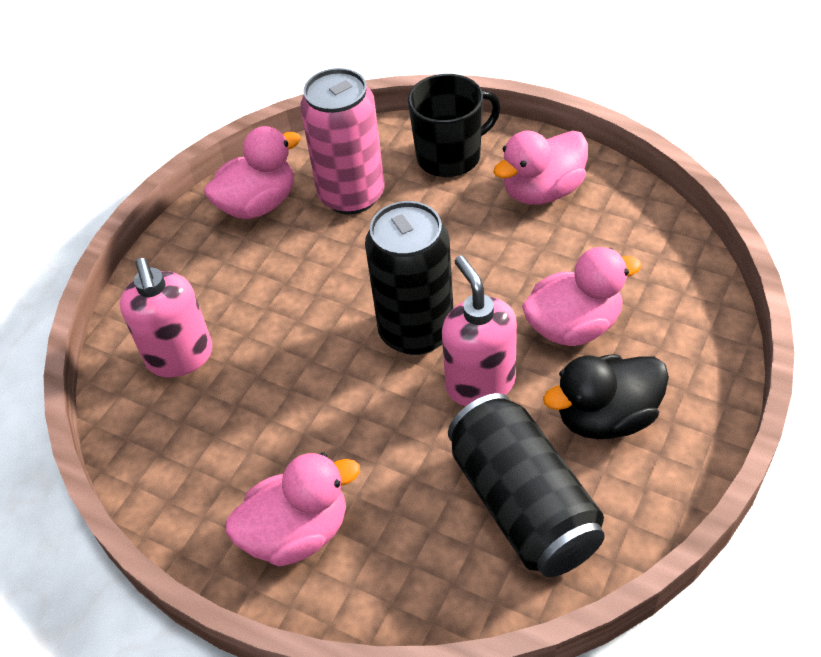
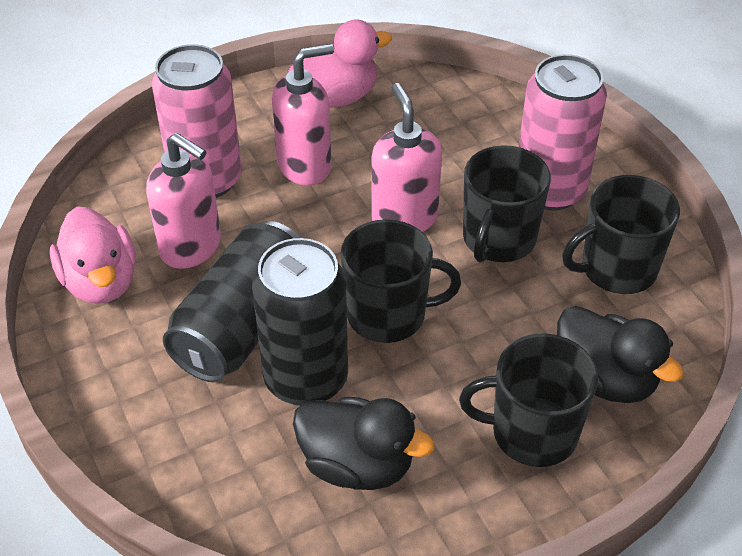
black duck: [543,354,669,439] = 1 -> [293,397,434,490] [557,306,684,403] = 2
black mug: [408,74,501,177] = 1 -> [340,219,461,343] [459,333,598,467] [463,145,551,263] [562,175,680,294] = 4
pink can: [300,68,385,214] = 1 -> [152,44,242,198] [519,54,607,211] = 2
pink duck: [204,126,301,219] [226,452,360,566] [493,131,588,205] [522,247,641,346] = 4 -> [50,206,136,304] [289,20,392,108] = 2
pink soap dispenser: [120,258,213,377] [442,256,517,406] = 2 -> [146,133,221,269] [272,44,334,186] [371,83,442,232] = 3

